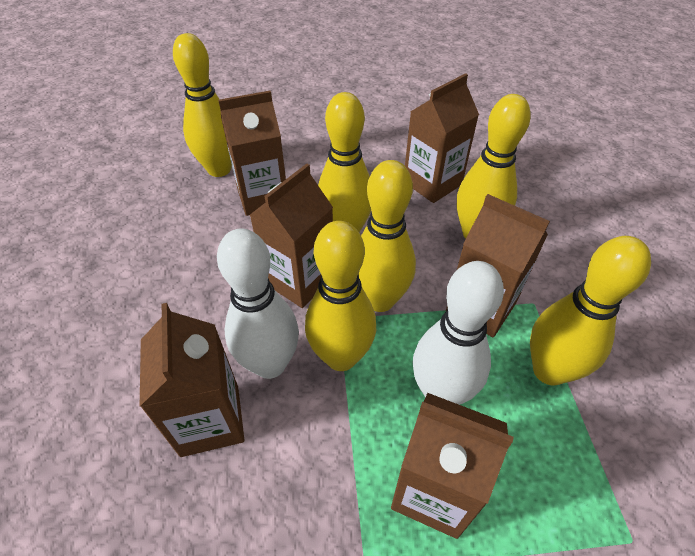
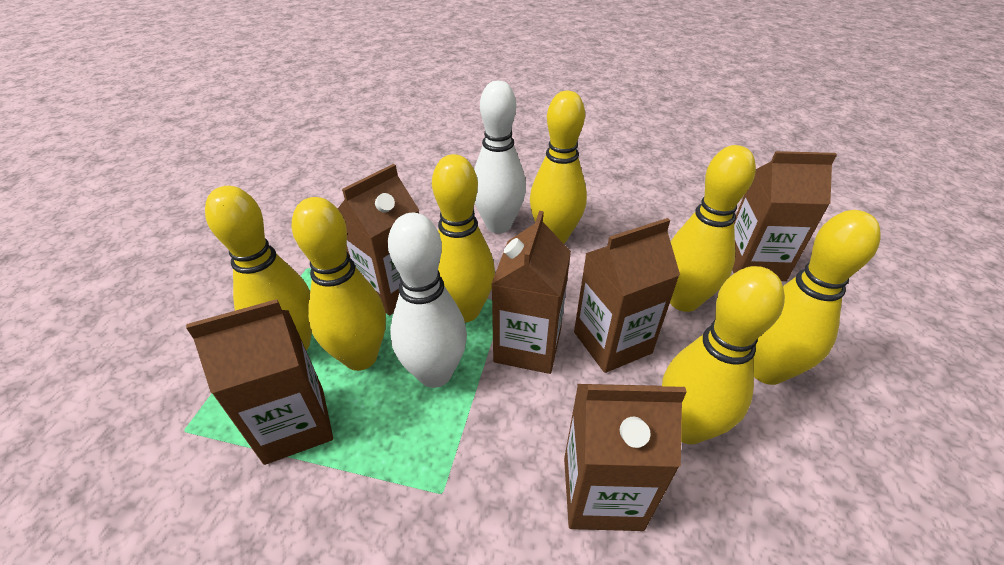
yellow bowling pin: [173,33,232,177] [305,221,376,371] [318,92,371,232] [358,160,416,312] [457,94,531,239] [530,236,651,386] = 6 -> [205,186,312,351] [292,197,386,371] [432,154,495,323] [530,91,587,243] [662,266,785,444] [670,145,756,312] [753,210,881,385] = 7

